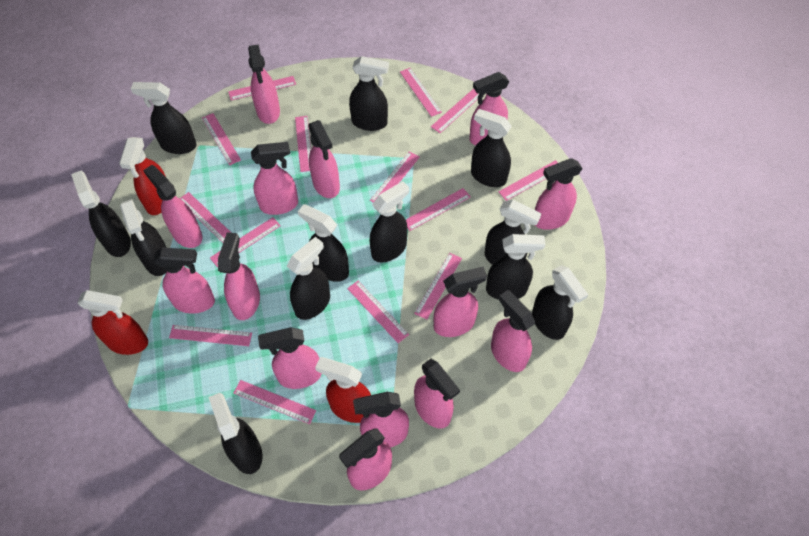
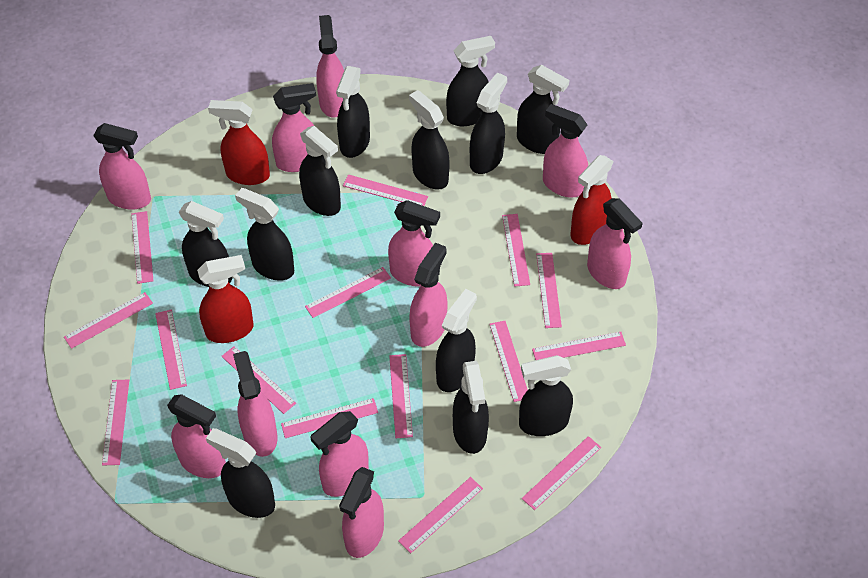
pink ruler: [169,325,252,346] [179,192,231,243] [202,113,241,165] [210,217,281,267] [228,76,296,100] [234,380,316,424] [295,116,311,172] [347,281,409,343] [370,152,419,203] [400,68,442,117] [406,188,471,231] [414,253,462,320] [431,88,480,133] [499,160,558,201] = 14 -> [64,292,153,349] [102,379,129,466] [131,211,153,284] [155,310,187,390] [221,346,296,414] [281,398,378,438] [305,267,391,318] [343,174,428,206] [389,354,413,438] [398,477,483,553] [489,321,528,402] [502,214,530,287] [522,436,601,510] [532,332,626,360] [536,253,562,328] = 15
pink spray bottle: [143,165,202,248] [154,247,215,314] [218,232,260,320] [248,45,280,124] [251,142,298,215] [258,327,322,389] [308,120,340,198] [339,428,392,490] [353,392,409,448] [414,359,460,429] [434,267,487,337] [469,72,509,145] [491,290,535,372] [535,158,583,230] = 14 -> [93,123,151,210] [167,394,226,478] [233,351,278,457] [272,83,316,172] [311,411,369,497] [316,15,344,117] [339,467,384,558] [388,200,440,287] [409,242,448,347] [543,104,588,197] [587,198,643,289] = 11

